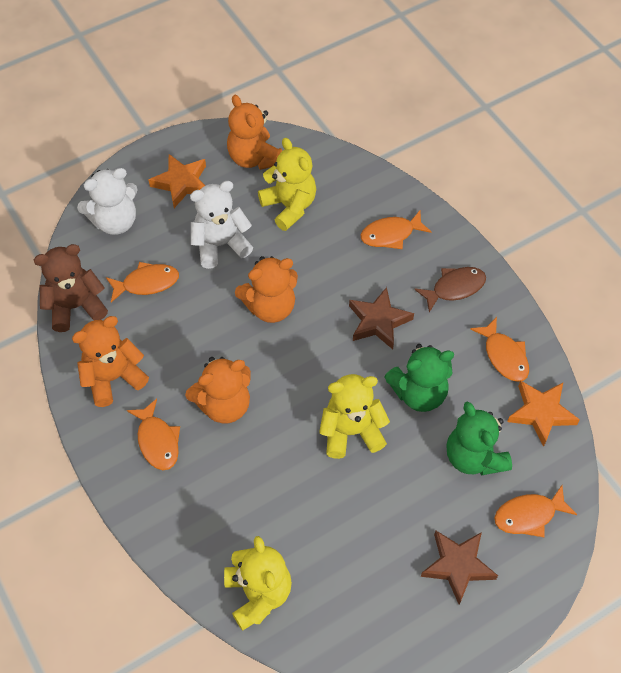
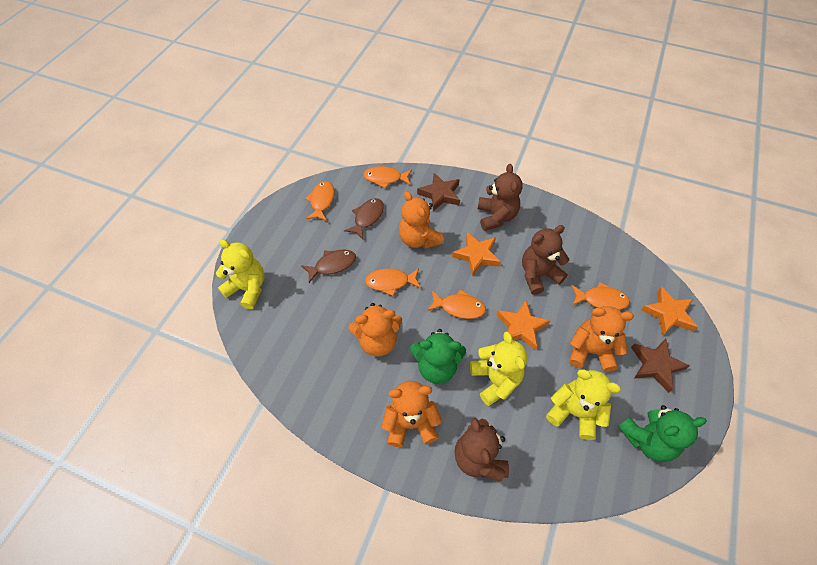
brown fish: [414,267,486,312] = 1 -> [301,249,356,283] [344,198,384,239] = 2
brown teddy bear: [34,244,108,332] = 1 -> [454,418,509,482] [478,164,523,231] [522,225,569,295] = 3
orange star: [148,154,206,208] [507,381,580,447] = 2 -> [452,232,501,276] [497,300,550,350] [641,286,697,336] = 3
white teddy bear: [77,168,138,235] [190,181,253,269] = 2 -> none = 0

